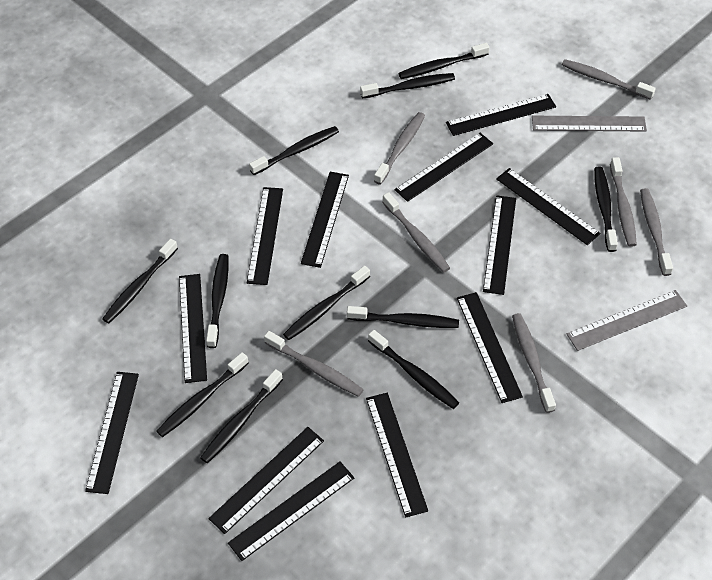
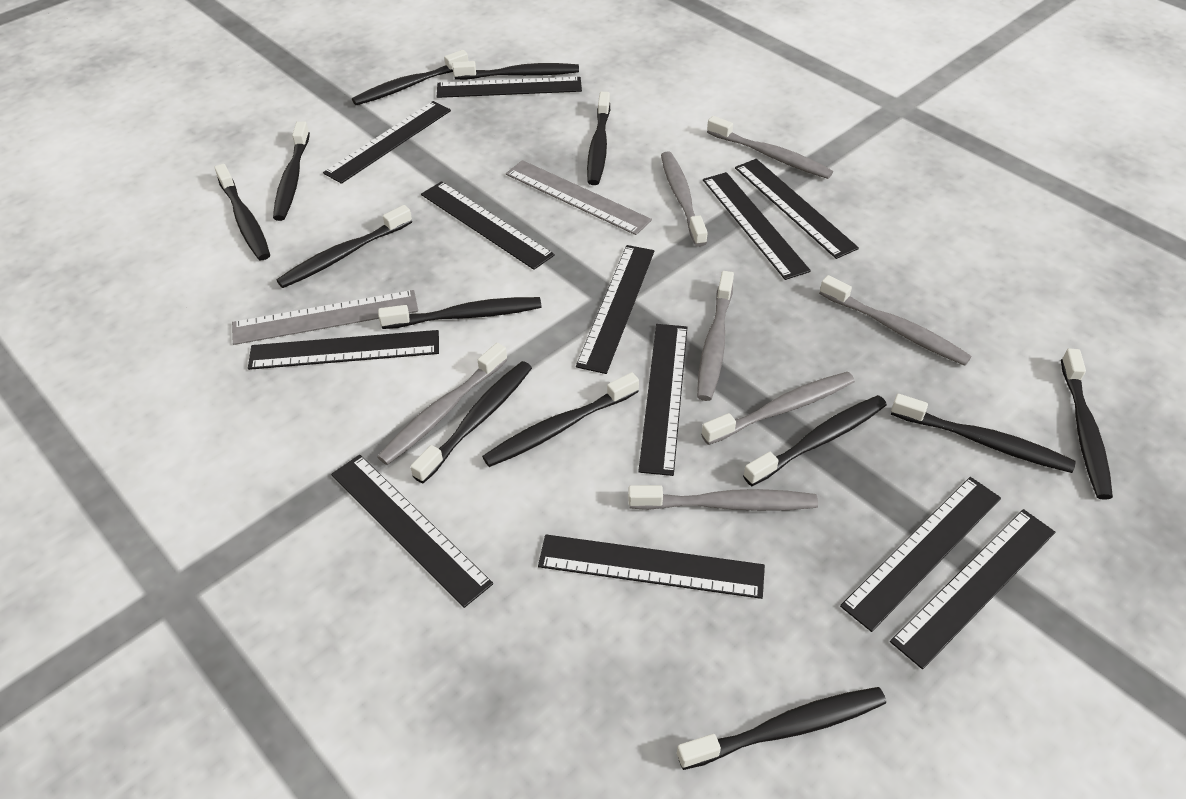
black toothbrush: [102,239,178,323] [156,352,249,437] [200,369,283,463] [206,254,229,348] [249,126,339,175] [283,266,370,340] [347,306,459,328] [360,73,455,99] [368,330,459,409] [399,43,489,79] [594,167,618,252] = 11 -> [214,164,270,260] [273,121,310,221] [276,205,412,288] [352,50,468,105] [378,297,542,329] [410,361,532,483] [453,61,579,80] [482,372,639,467] [587,92,610,185] [677,687,886,770] [743,395,887,486] [891,394,1076,473] [1061,349,1113,500] = 13

